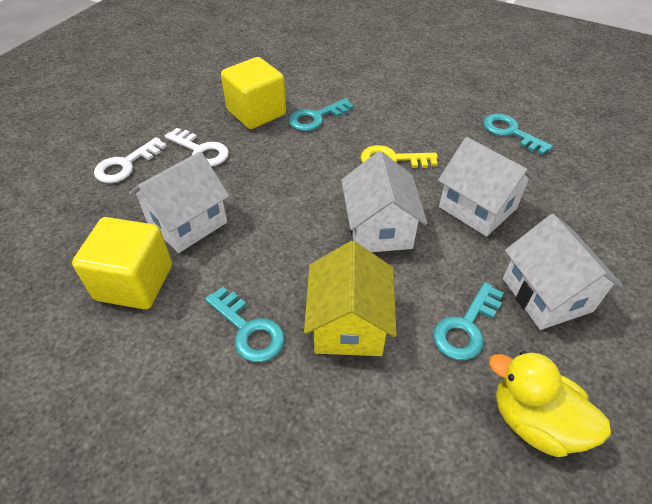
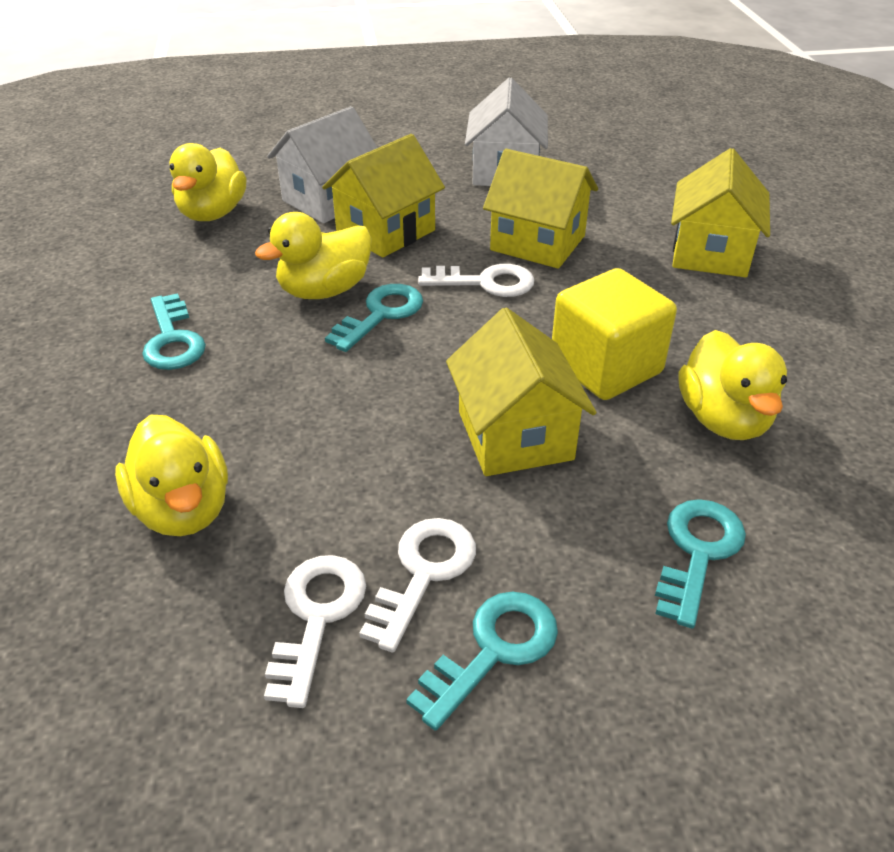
white house: [129,151,229,253] [341,151,427,252] [438,137,536,237] [503,214,624,330] = 4 -> [267,106,377,223] [465,78,548,186] = 2
white key: [94,137,167,183] [165,128,229,166] = 2 -> [264,555,366,708] [359,518,476,653] [418,264,534,297] = 3
yellow cube: [72,217,172,309] [221,57,286,129] = 2 -> [552,268,677,400] = 1
yellow duck: [489,351,611,457] = 1 -> [115,415,228,536] [169,143,246,221] [255,212,372,299] [679,330,787,440] = 4
yellow house: [304,241,397,356] = 1 -> [322,134,445,257] [446,308,597,476] [483,149,598,269] [671,148,770,277] = 4
yellow key: [361,145,438,168] = 1 -> none = 0

